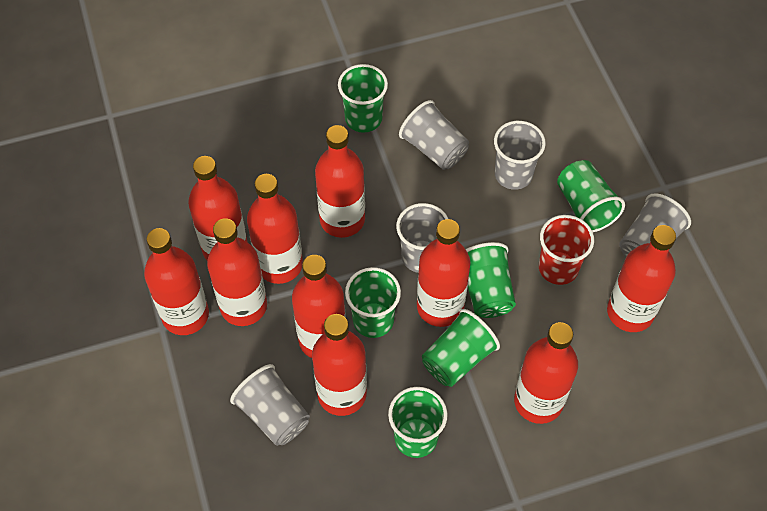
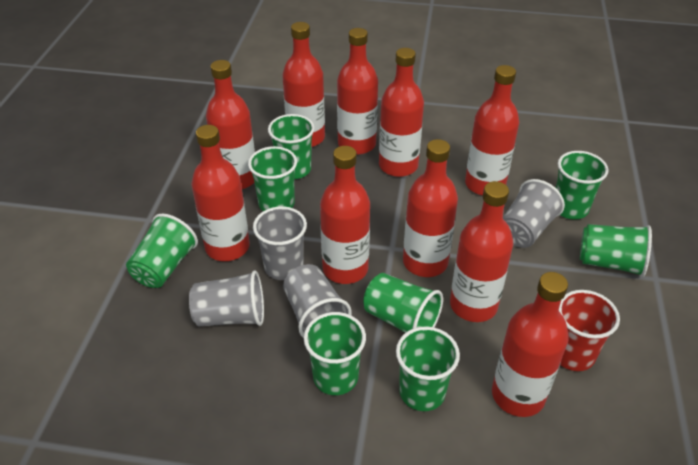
green cup: [338,64,388,133] [345,267,401,338] [388,387,448,458] [422,309,500,387] [466,242,516,318] [557,160,625,232] = 6 -> [126,214,198,288] [248,146,297,211] [268,114,315,179] [304,312,366,395] [363,273,443,333] [396,326,460,411] [556,151,608,219] [580,224,652,277] = 8
grey cup: [230,364,310,446] [396,203,449,273] [399,100,469,170] [494,121,546,190] [619,193,691,257] = 5 -> [189,271,264,326] [253,206,307,280] [283,264,352,338] [503,179,565,248] = 4

